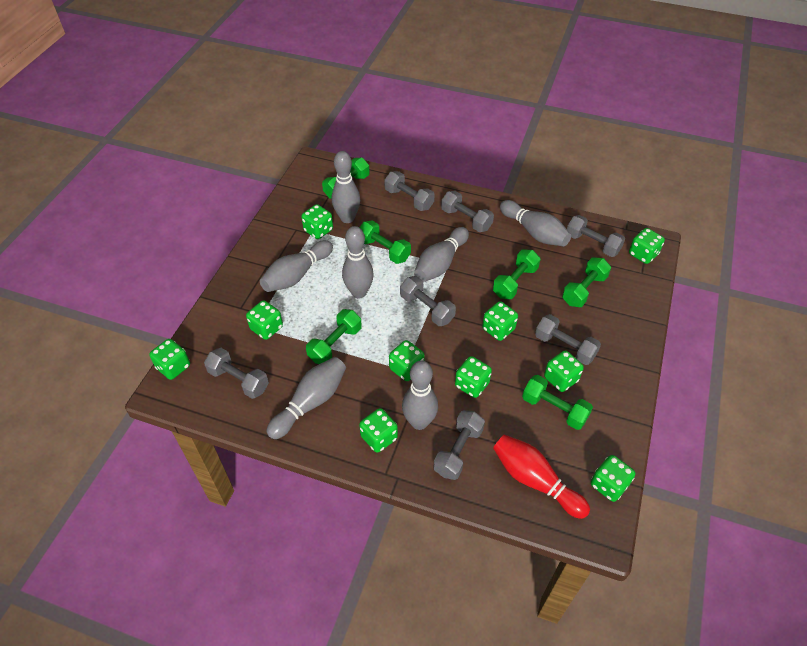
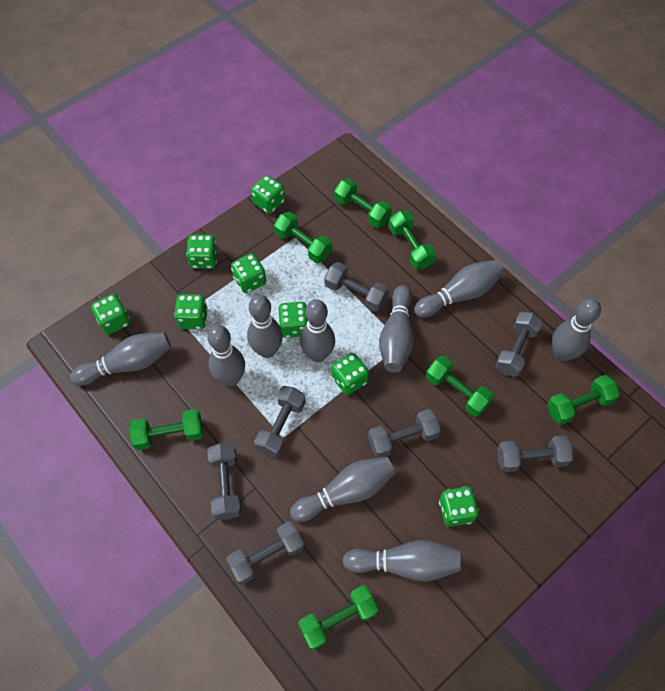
green dice: [149,339,190,380] [246,300,283,340] [301,204,333,239] [359,408,398,453] [389,340,425,381] [455,356,492,398] [482,301,518,341] [544,351,584,392] [591,455,635,502] [629,228,665,264] = 10 -> [91,294,130,335] [174,294,208,329] [186,234,218,269] [231,253,266,293] [251,175,285,214] [278,302,308,338] [332,353,369,395] [439,486,479,527] = 8
green dumbbell: [306,309,362,364] [322,158,370,199] [360,220,411,264] [493,250,541,299] [522,375,593,430] [562,257,611,307] = 6 -> [129,409,203,450] [274,212,332,263] [298,585,379,650] [334,178,392,228] [389,211,436,269] [426,356,494,417] [547,375,620,425] = 7
grey bowling pin: [260,240,333,292] [267,357,346,439] [332,151,360,223] [342,226,374,298] [402,360,438,430] [414,227,469,282] [500,200,571,246] = 7 -> [70,332,171,386] [207,325,245,386] [247,295,283,358] [290,457,396,522] [300,299,335,362] [342,540,461,582] [379,285,414,373] [414,260,504,318] [552,298,601,362] = 9
red bowling pin: [493,435,590,519] = 1 -> none = 0

